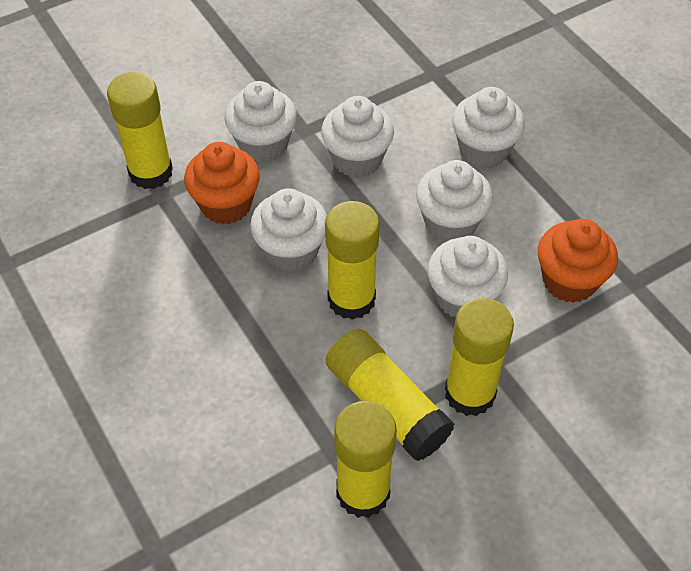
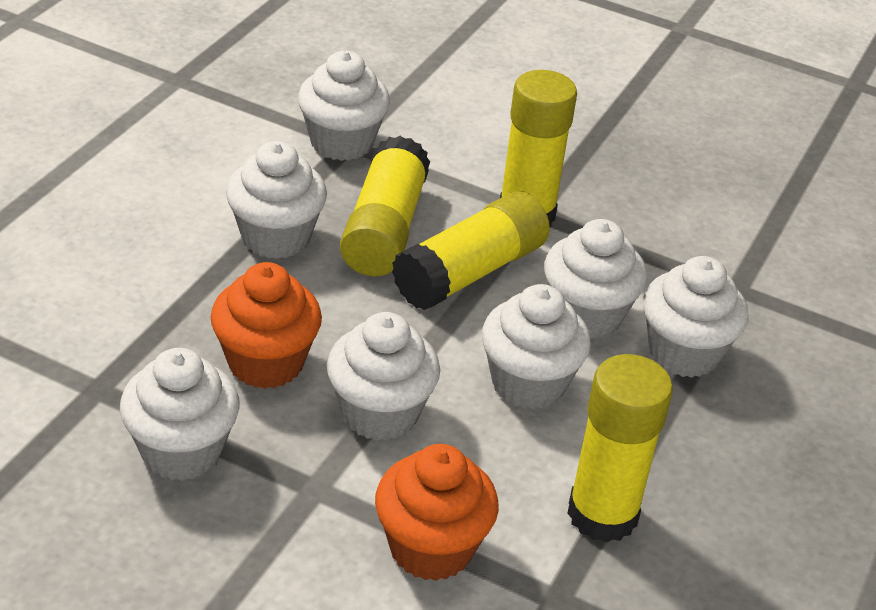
white cupcake: [225,81,297,163] [250,188,327,272] [321,96,394,178] [416,160,493,242] [427,236,508,318] [452,87,525,168] = 6 -> [120,348,240,481] [226,141,327,259] [298,51,390,161] [327,312,440,441] [482,284,591,410] [544,219,647,339] [643,256,749,378] = 7
yellow glue stick: [107,72,173,189] [325,201,380,320] [326,329,454,461] [334,401,397,518] [445,298,514,416] = 5 -> [340,136,430,276] [392,191,550,310] [500,70,577,227] [567,354,673,543] = 4

